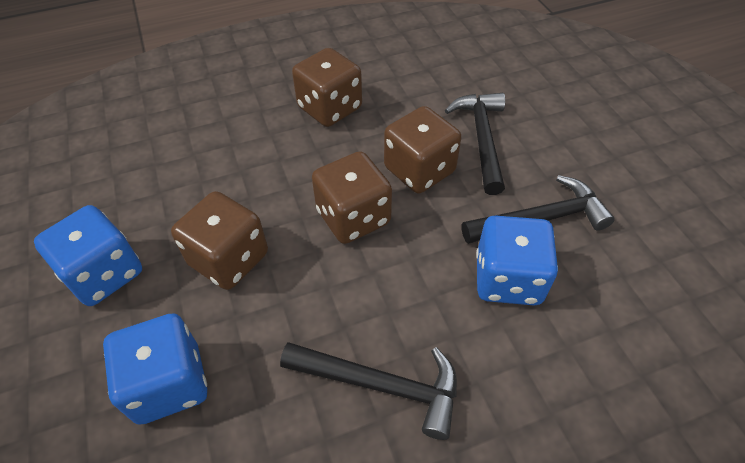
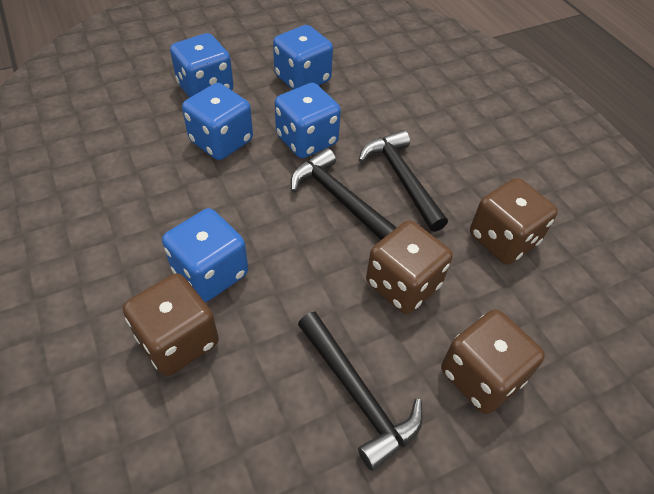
blue dice: [34,205,142,306] [103,313,207,425] [476,215,558,305] = 3 -> [162,208,248,302] [170,33,234,98] [182,83,253,160] [273,25,333,90] [275,83,341,158] = 5

